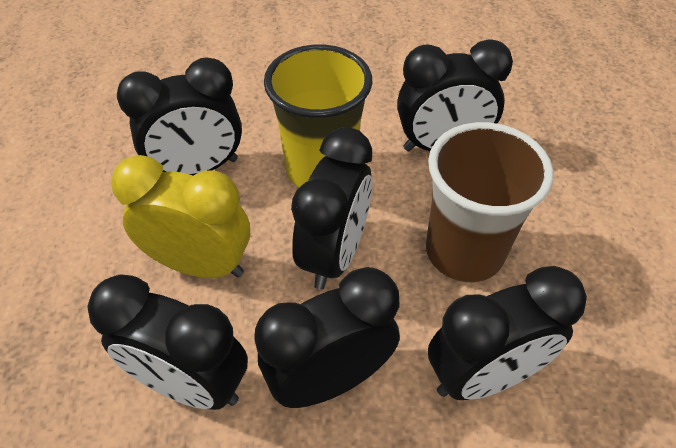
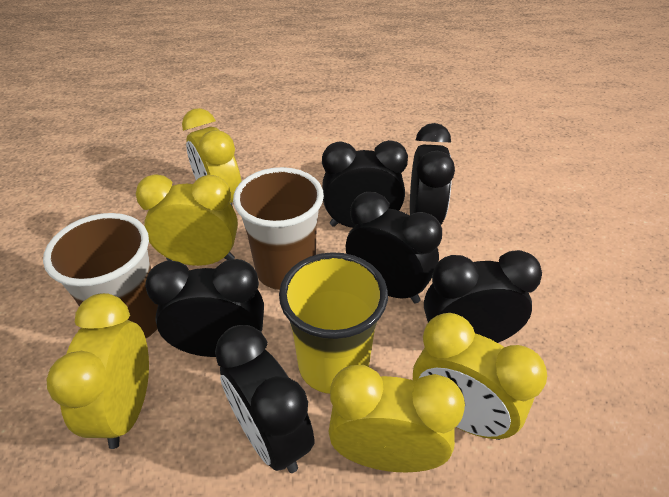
brown cup: [426,122,553,282] = 1 -> [43,213,158,338] [233,167,324,290] = 2
yellow clock: [111,155,250,278] = 1 -> [47,293,149,449] [136,174,238,266] [182,108,241,207] [329,365,465,472] [413,313,547,440] = 5

